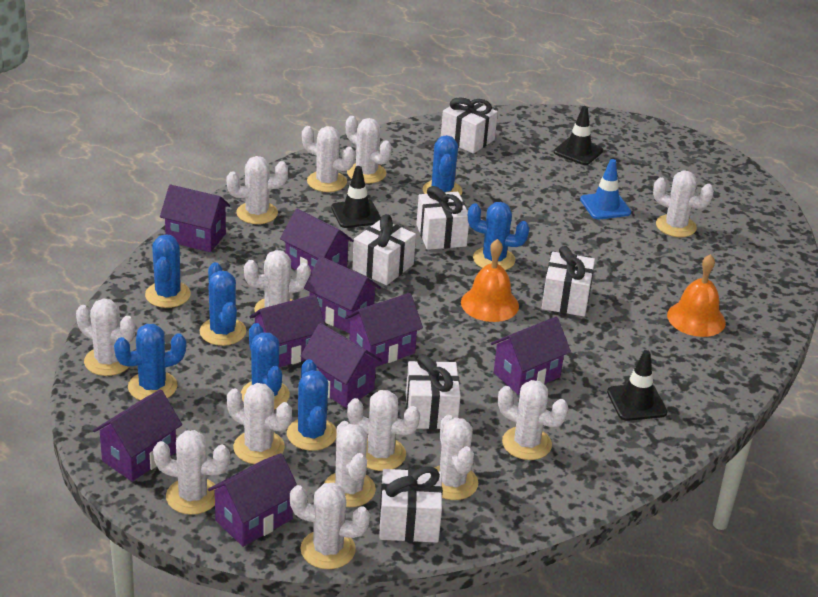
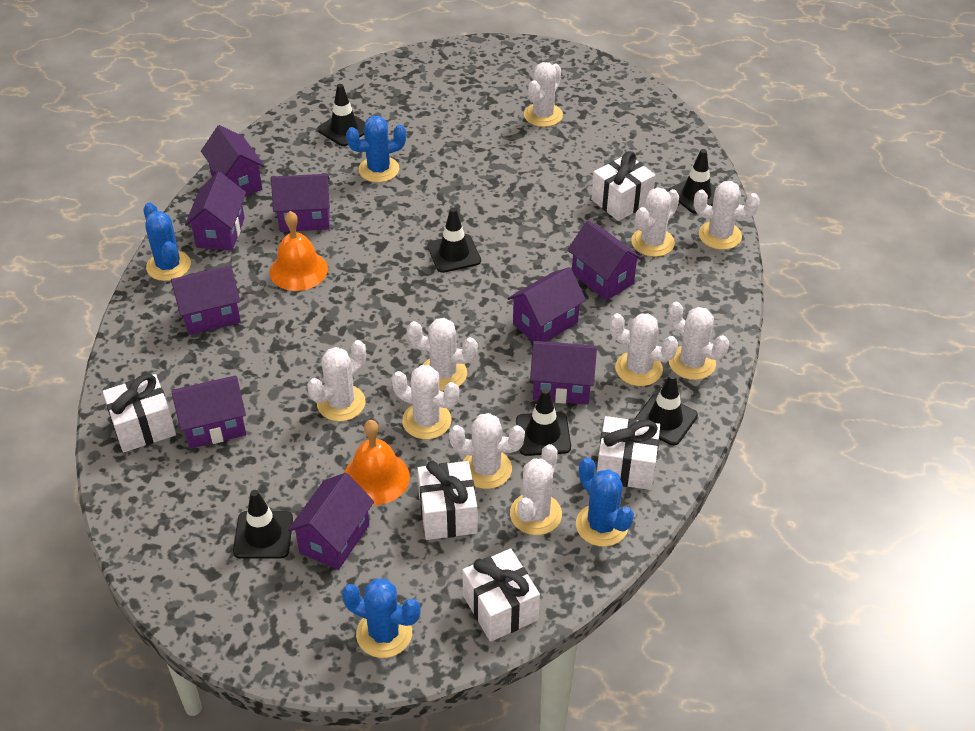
black traffic cone: [331,166,381,228] [554,106,603,165] [607,350,667,421] = 3 -> [233,490,293,559] [317,84,365,146] [427,207,481,273] [516,388,571,456] [634,374,698,445] [668,149,716,213] = 6
blue cactus: [114,324,186,400] [145,234,191,308] [200,262,246,346] [241,323,290,410] [287,359,337,451] [423,135,462,196] [468,202,529,270] = 7 -> [143,203,191,281] [342,579,421,658] [346,116,406,183] [576,457,634,547] = 4
blue traffic cone: [580,159,631,219] = 1 -> none = 0
white cactus: [76,298,135,376] [153,430,230,515] [226,156,288,224] [227,383,292,464] [244,250,311,312] [290,483,370,569] [302,126,355,192] [324,421,376,507] [346,116,392,184] [347,390,420,471] [435,415,478,500] [498,380,568,460] [653,170,714,237] = 13 -> [307,340,366,421] [392,365,459,439] [407,318,478,391] [449,413,525,489] [510,444,562,535] [524,62,563,127] [609,313,678,386] [631,188,679,257] [668,302,729,380] [694,181,760,250] = 10
white gift: [352,214,416,285] [379,467,443,543] [406,354,461,429] [416,186,469,250] [441,97,498,154] [542,246,595,316] = 6 -> [103,374,176,452] [417,460,477,540] [462,548,540,642] [591,151,656,221] [597,416,660,490] = 5

